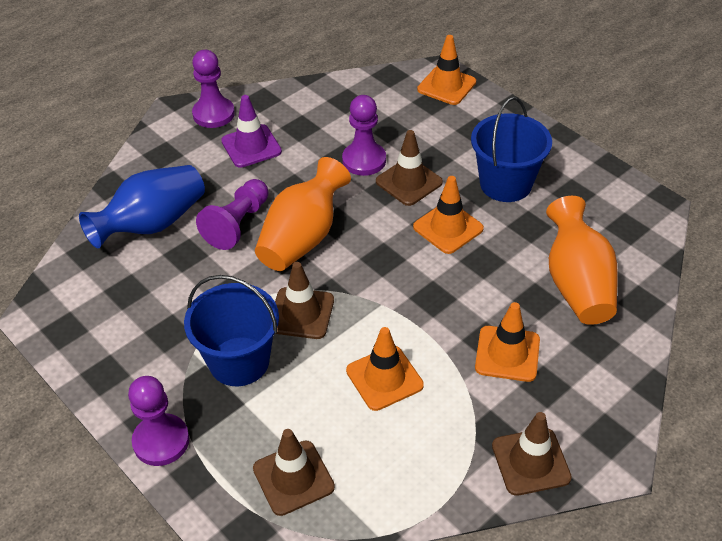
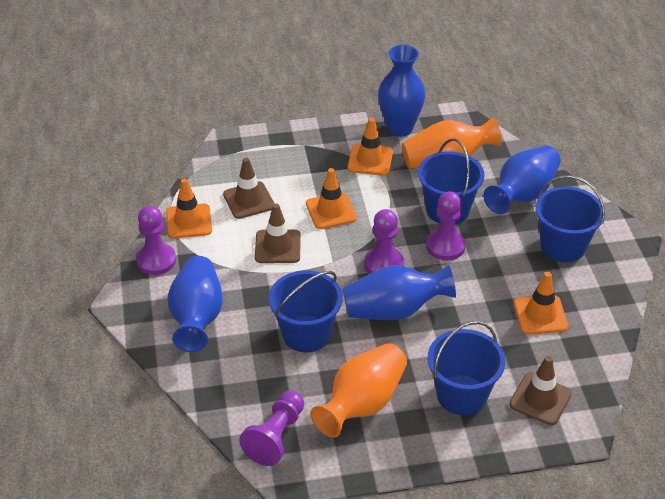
blue bucket: [184,275,279,386] [471,97,552,202] = 2 -> [269,271,342,352] [418,139,485,224] [428,321,505,415] [535,175,605,262] = 4
blue vase: [79,165,205,248] = 1 -> [167,256,223,352] [343,265,456,320] [378,45,425,137] [484,146,561,214] = 4
brown traffic cone: [253,429,335,516] [275,262,334,339] [376,130,443,206] [492,412,572,496] = 4 -> [223,158,275,219] [255,204,301,263] [509,356,572,425] = 3
purple traffic cone: [221,95,282,168] = 1 -> none = 0

